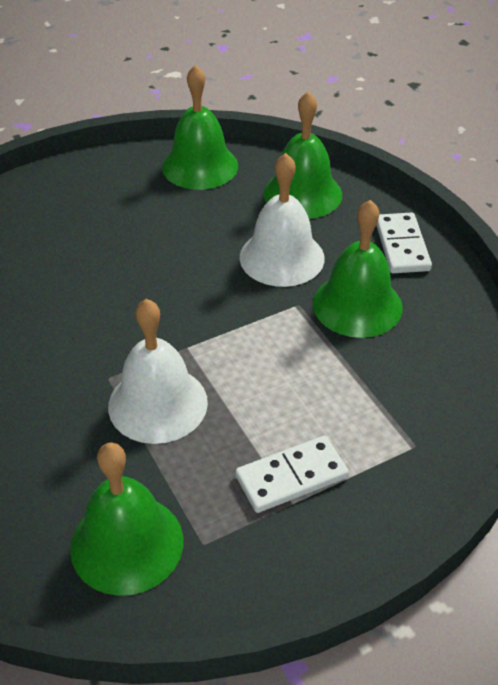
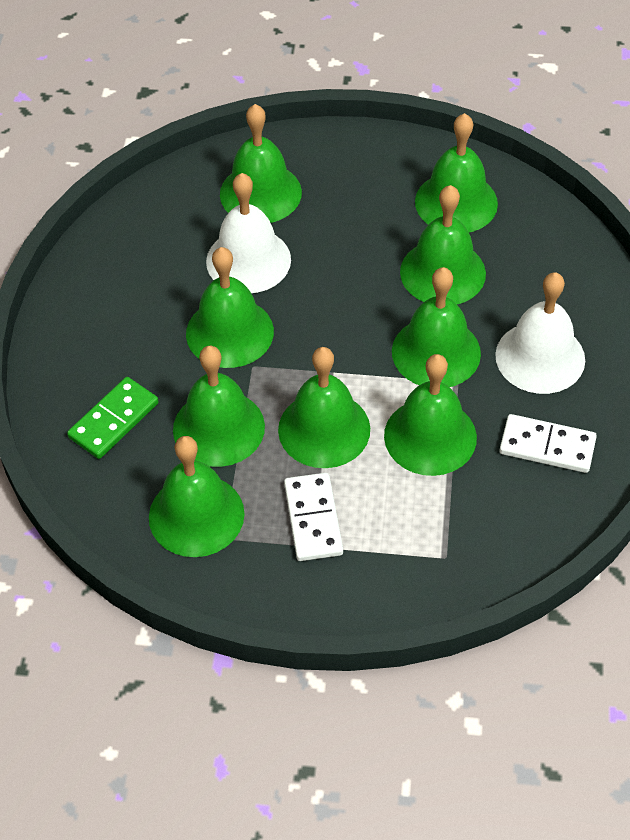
green bell: [70,443,183,596] [162,65,238,190] [263,91,342,219] [313,200,402,338] = 4 -> [149,436,244,557] [173,346,265,467] [186,247,274,368] [220,104,302,223] [278,347,370,468] [384,354,477,476] [392,267,481,387] [400,185,486,304] [415,113,498,232] = 9
green domino: none = 0 -> [67,377,159,459] = 1

